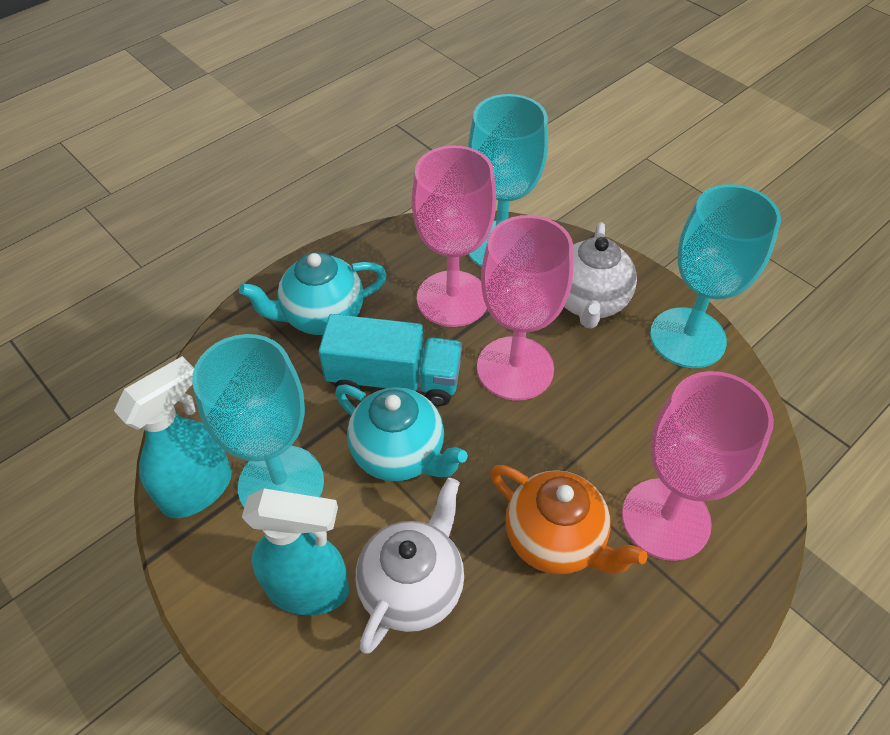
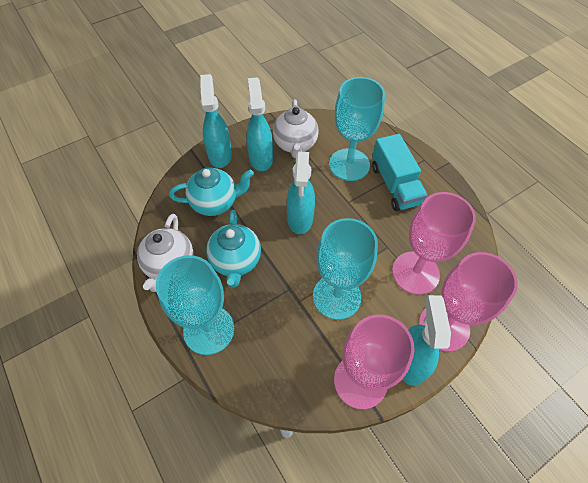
orange teapot: [490,465,648,575] = 1 -> none = 0
turquoise spray bottle: [114,356,232,518] [242,489,349,615] = 2 -> [200,74,232,168] [246,77,273,171] [287,152,315,234] [403,295,451,386] = 4

